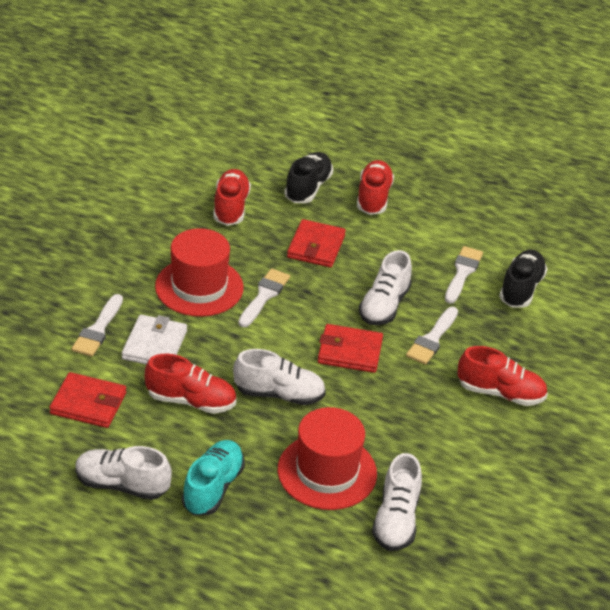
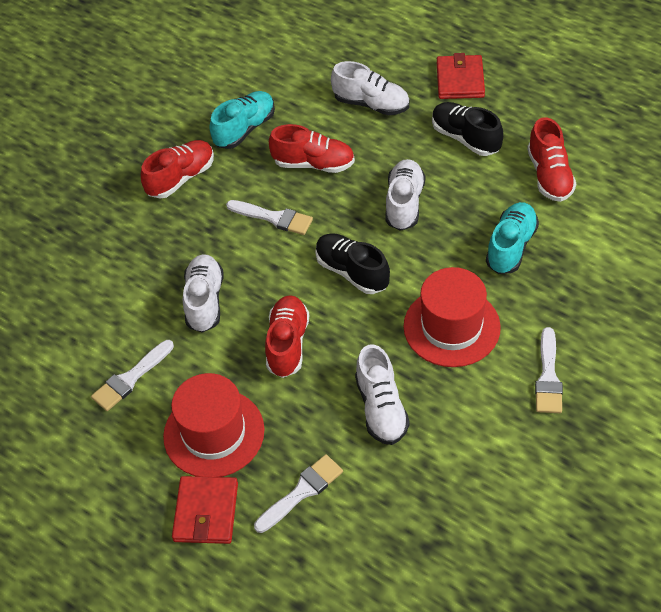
red wallet: [49,372,126,428] [287,219,346,268] [318,324,383,373] = 3 -> [172,476,238,544] [437,53,485,99] = 2
turquoise shoe: [182,440,245,516] = 1 -> [210,91,275,149] [486,202,539,274] = 2
white wallet: [122,315,187,365] = 1 -> none = 0

